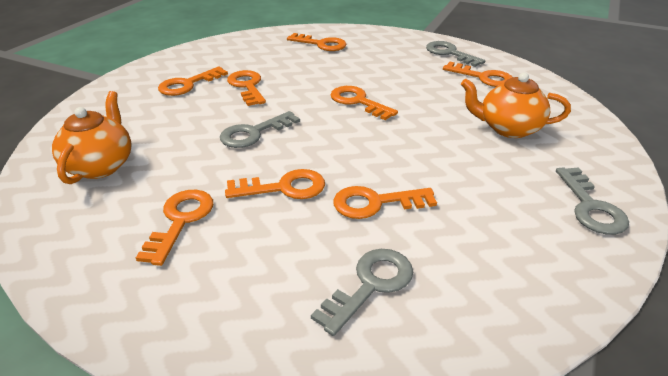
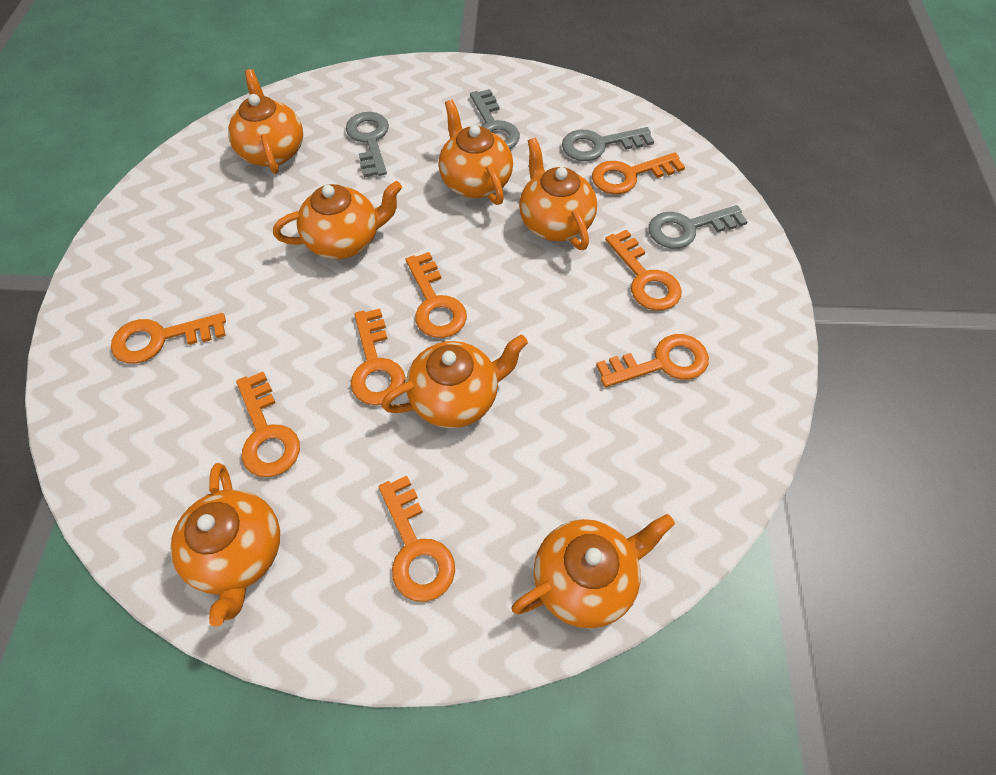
orange teapot: [52,91,132,184] [461,73,571,138] = 2 -> [170,463,280,627] [228,69,303,174] [273,181,402,259] [381,335,528,428] [439,100,513,205] [511,514,675,629] [519,138,597,250] = 7

